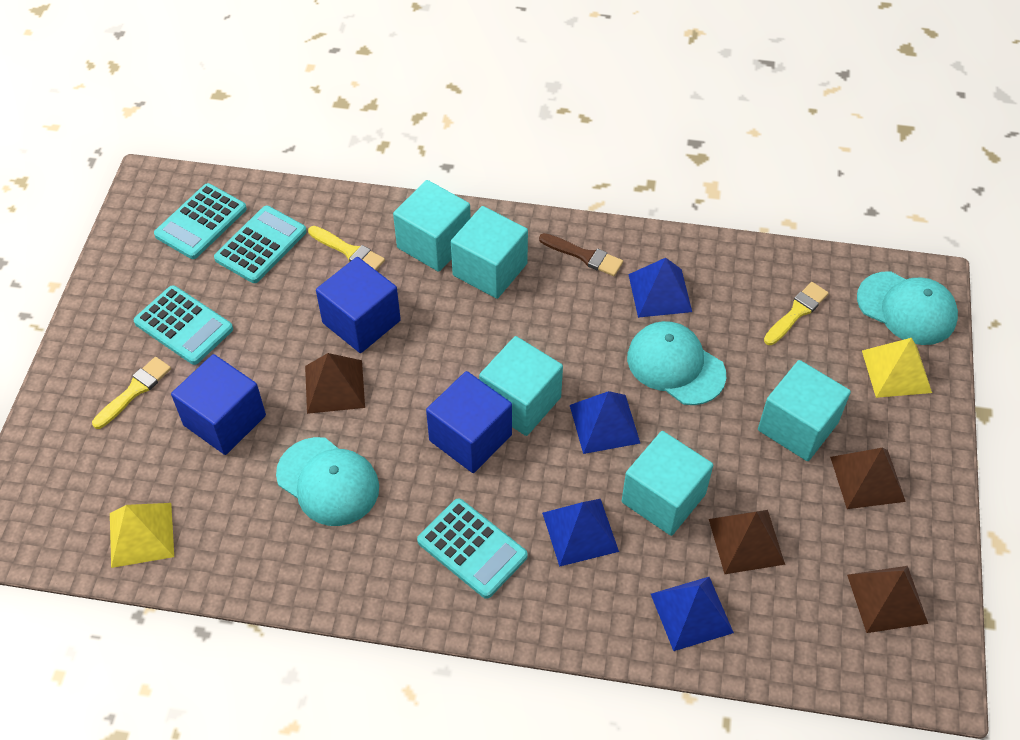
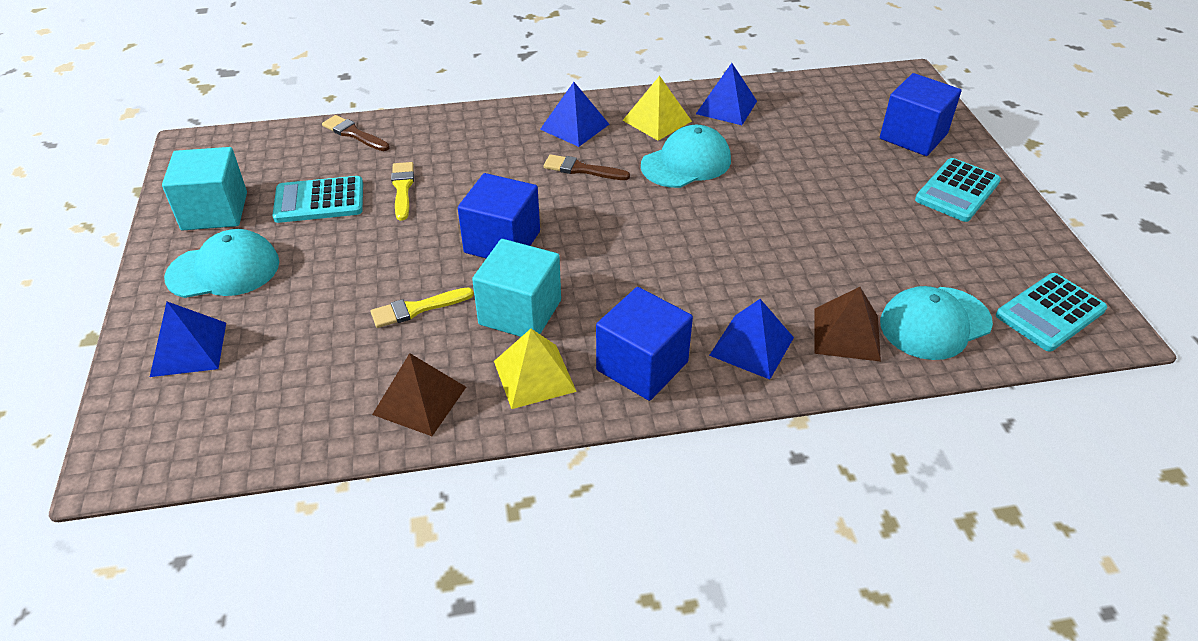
brown brush: [539,233,623,276] = 1 -> [322,115,390,151] [543,154,630,180] = 2
brown pyramid: [305,353,365,414] [709,510,785,574] [830,448,906,509] [847,566,928,633] = 4 -> [372,353,466,436] [814,287,881,362] = 2
turquoise calculator: [134,285,233,365] [154,183,247,259] [214,206,307,283] [417,498,528,599] = 4 -> [272,176,363,223] [915,158,1001,222] [996,273,1107,352] = 3
turquoise cube: [393,180,471,272] [451,206,528,299] [479,336,563,436] [622,431,713,536] [758,360,851,461] = 5 -> [162,147,247,230] [472,239,561,337] = 2
yellow brush: [92,357,171,429] [308,226,385,270] [764,282,829,345] = 3 -> [371,287,474,328] [391,162,414,221] = 2

